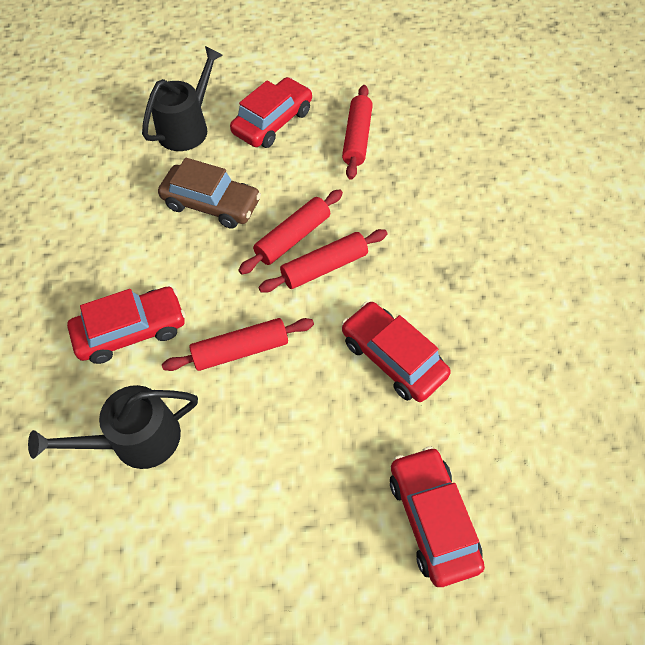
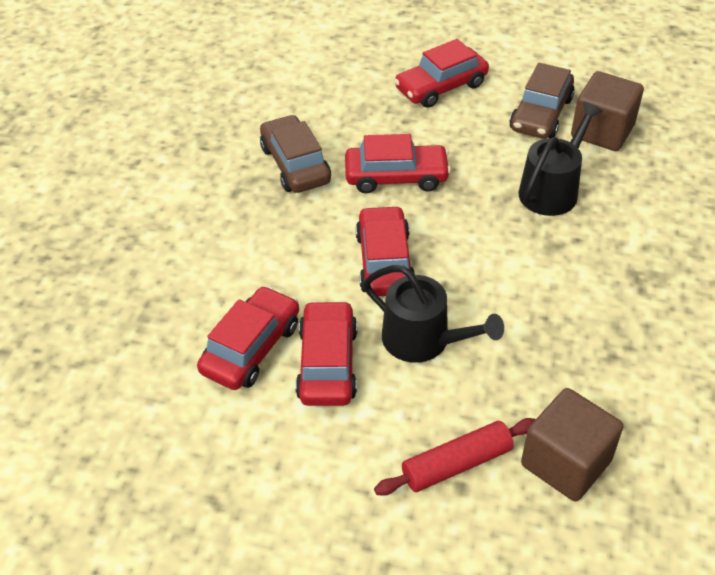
brown car: [158,158,261,229] = 1 -> [260,115,331,193] [510,63,575,139] = 2
brown cube: none = 0 -> [521,388,623,501] [571,71,644,151] = 2
red car: [67,287,185,364] [230,77,312,148] [342,301,451,402] [390,446,485,587] = 4 -> [197,286,299,390] [295,301,357,406] [345,134,451,193] [356,206,416,296] [394,39,489,108] = 5
red rolling pin: [162,318,314,371] [238,189,343,274] [258,229,387,293] [342,85,373,180] = 4 -> [374,418,536,496] = 1

